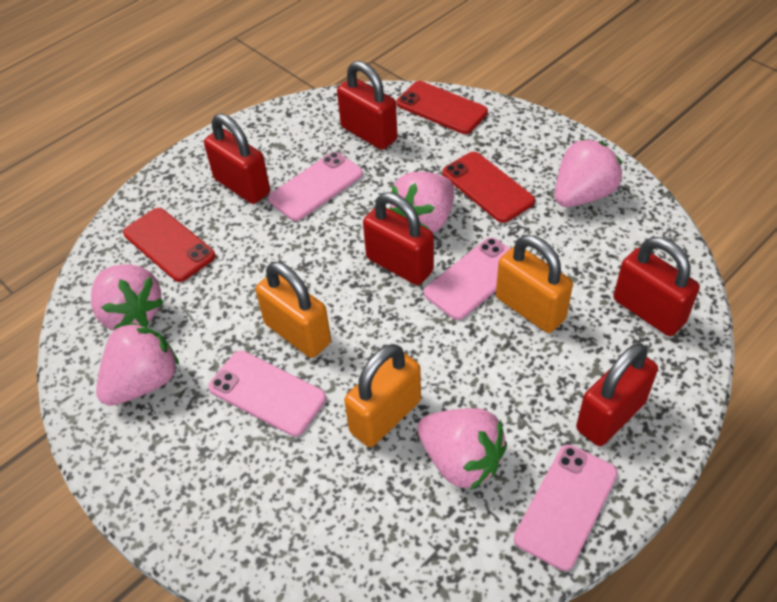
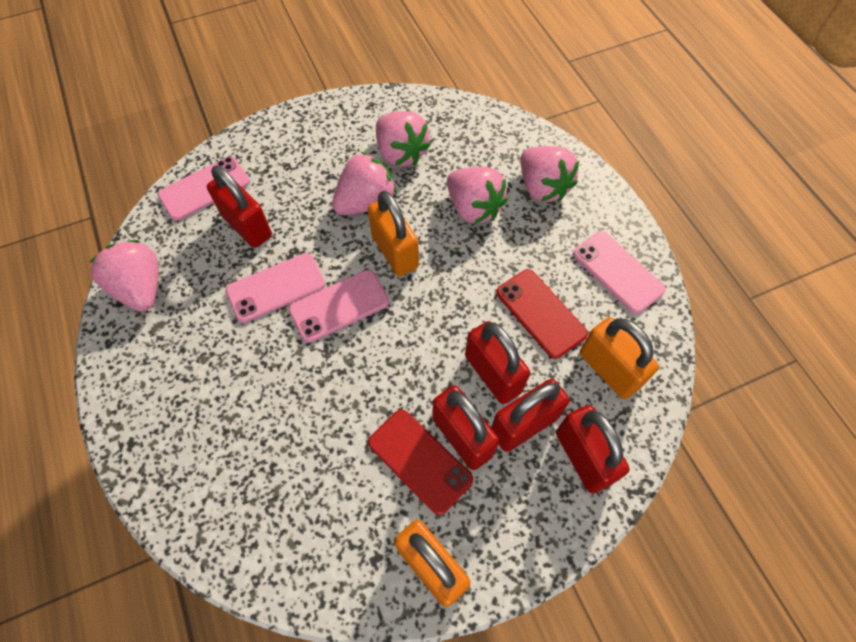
red phone: [123,208,216,282] [397,81,488,134] [442,152,535,223] = 3 -> [368,409,473,515] [496,269,588,359] = 2

